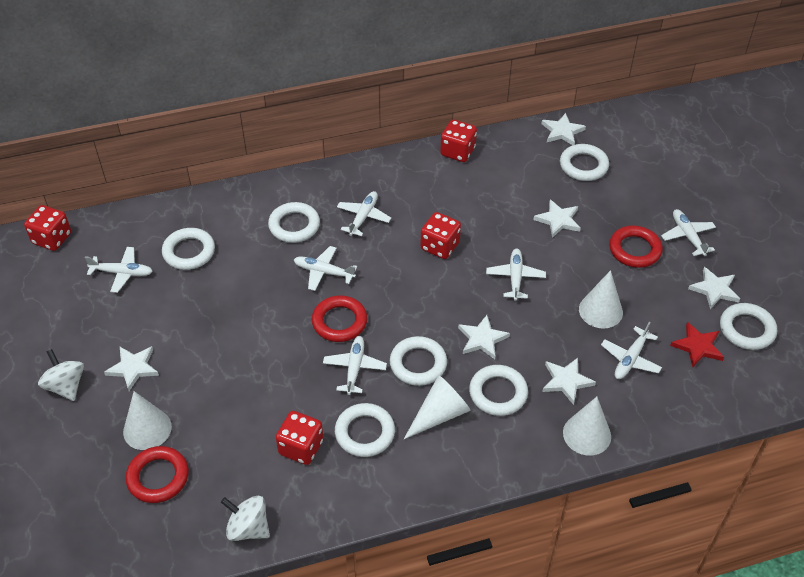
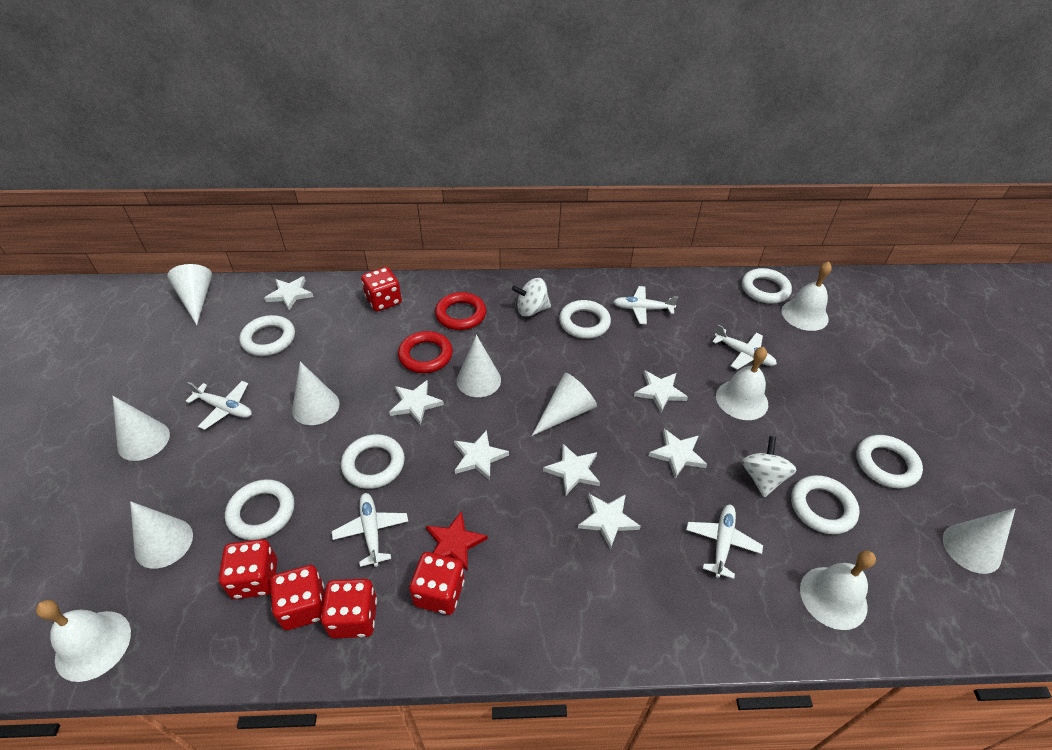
red dice: [24,205,71,251] [276,411,324,465] [421,212,461,259] [440,119,477,162] = 4 -> [219,539,277,599] [270,565,325,630] [321,579,377,638] [361,267,402,311] [409,552,464,615] = 5
red ring: [125,446,189,503] [312,295,367,342] [609,226,663,268] = 3 -> [398,331,453,373] [435,292,486,330] = 2
white bell: none = 0 -> [36,600,131,682] [716,347,768,420] [781,262,832,331] [800,550,876,630] = 4
white cone: [123,391,172,450] [404,375,471,439] [563,397,611,455] [579,270,623,329] = 4 -> [113,396,170,461] [130,502,193,569] [167,264,212,325] [292,362,339,425] [457,335,501,397] [532,373,597,436] [943,508,1016,574] = 7
white plane: [85,247,153,293] [294,246,357,291] [323,336,387,395] [337,191,391,236] [486,249,546,301] [601,322,662,379] [661,209,716,256] = 7 -> [186,381,252,430] [332,493,408,567] [613,286,678,324] [686,504,763,579] [712,325,777,370] = 5
white star: [104,346,159,391] [458,315,510,359] [534,200,581,238] [542,113,586,145] [542,358,596,405] [688,267,740,309] = 6 -> [264,276,314,310] [389,380,444,425] [454,430,509,480] [543,444,600,496] [578,493,641,549] [634,370,688,413] [649,429,707,479] = 7

